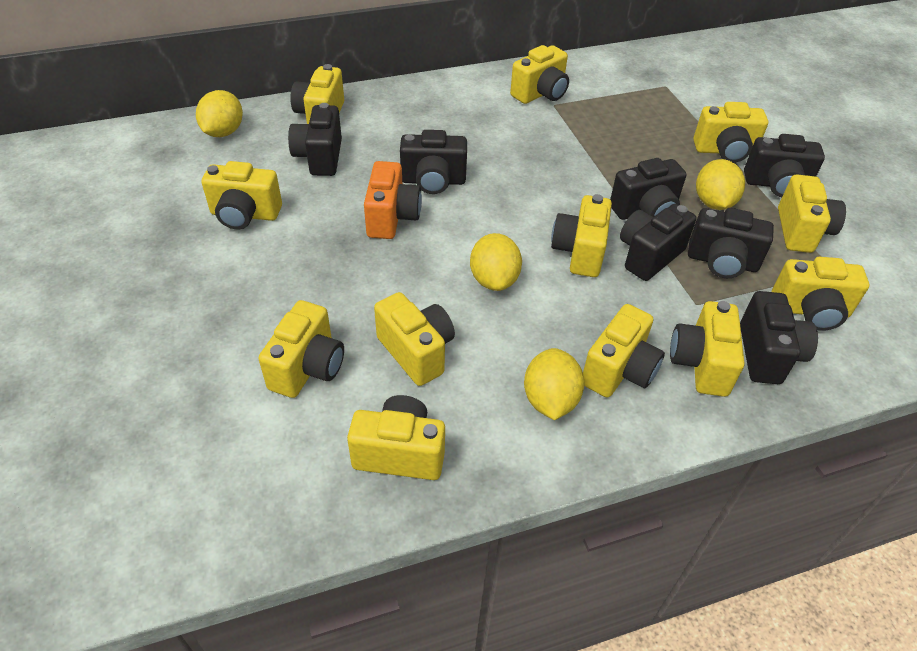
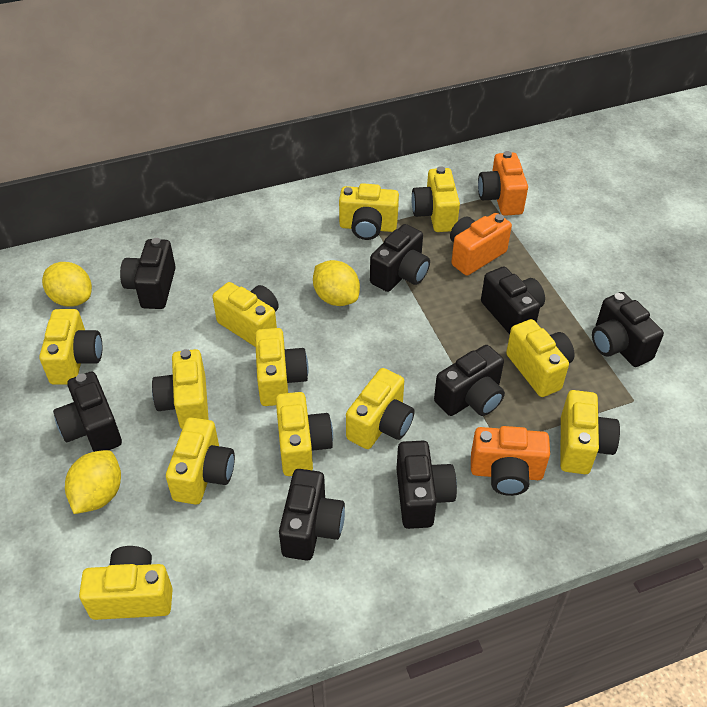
black camera: [288,103,342,176] [400,130,467,194] [610,158,686,220] [620,204,696,281] [688,208,774,278] [740,291,818,384] [744,134,825,197] = 7 -> [53,372,122,452] [120,238,176,309] [279,469,345,561] [370,224,430,292] [396,441,457,529] [434,345,505,416] [481,267,545,334] [592,292,664,367] = 8
orange camera: [364,161,422,239] = 1 -> [450,213,512,276] [471,426,550,496] [478,151,528,216] = 3
yellow lemon: [196,90,243,137] [470,233,522,291] [524,348,585,420] [696,159,745,210] = 4 -> [42,262,92,307] [65,450,121,514] [313,260,360,306] = 3

